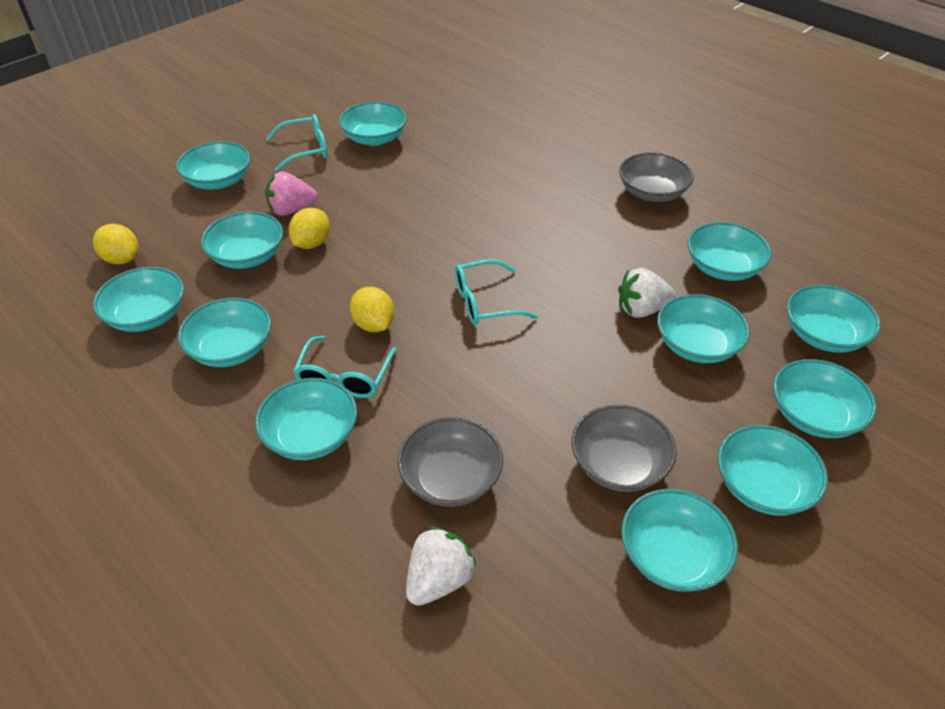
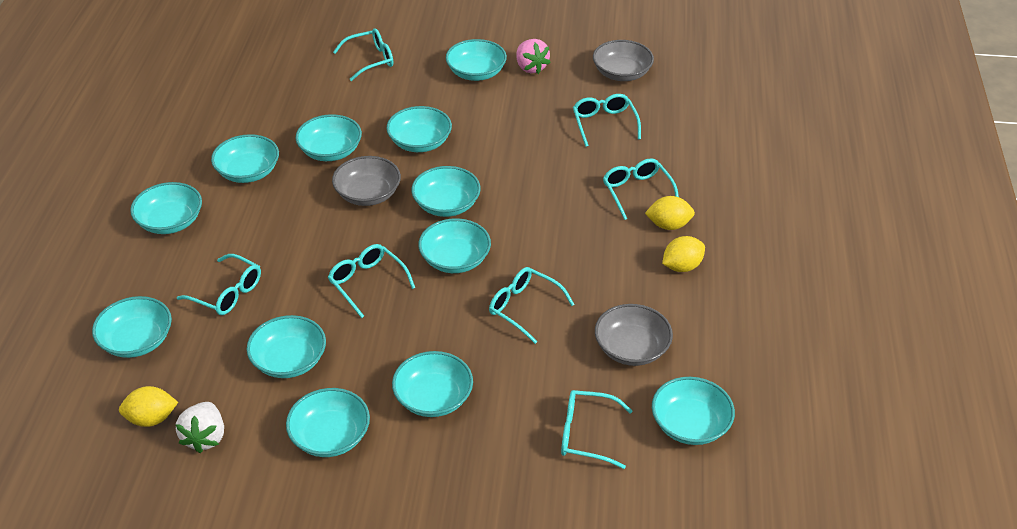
turquoise glasses: [266,114,328,171] [293,336,397,398] [455,259,538,325] = 3 -> [177,254,261,315] [328,244,415,318] [333,28,393,81] [489,267,574,344] [561,390,632,469] [573,94,641,147] [603,158,679,220] = 7
white strawberry: [406,526,477,606] [618,268,676,318] = 2 -> [176,402,224,453] = 1

